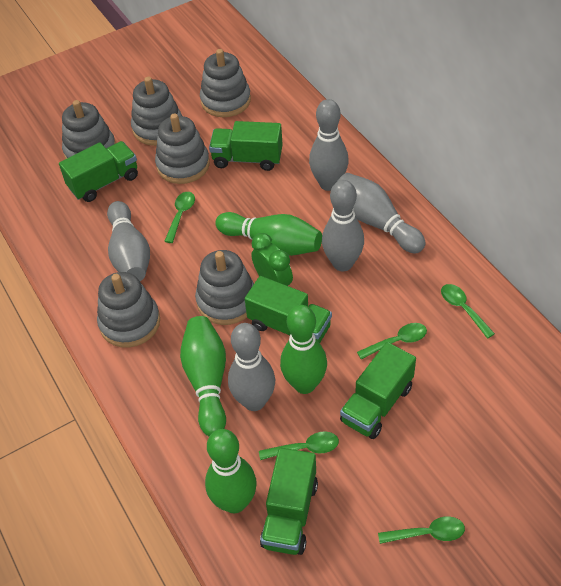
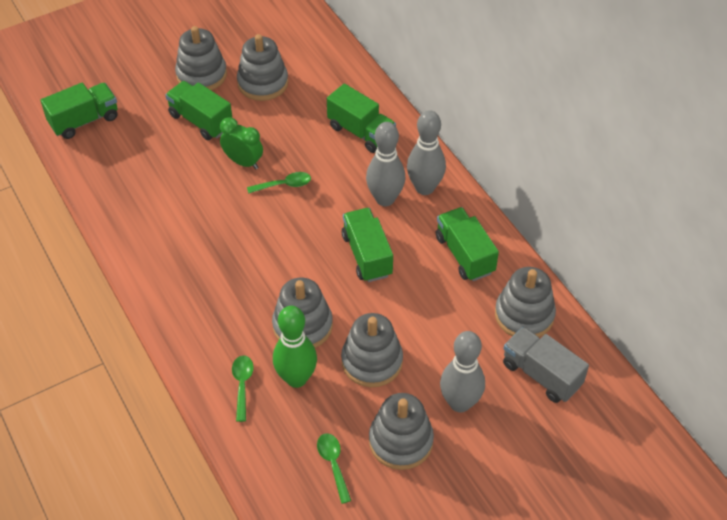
green bowling pin: [180,316,226,436] [205,429,257,513] [215,212,322,256] [280,305,327,394] = 4 -> [273,306,317,388] = 1
green spoon: [164,192,195,243] [259,432,339,460] [357,323,427,360] [378,517,465,544] [441,284,495,339] = 5 -> [232,356,254,422] [247,172,311,194] [317,433,351,504] = 3
grey bowling pin: [107,201,150,281] [228,323,275,411] [309,99,349,191] [322,180,364,271] [337,173,426,254] = 5 -> [366,122,405,206] [407,110,446,195] [440,331,485,412] = 3
grey truck: none = 0 -> [503,327,589,403] = 1

